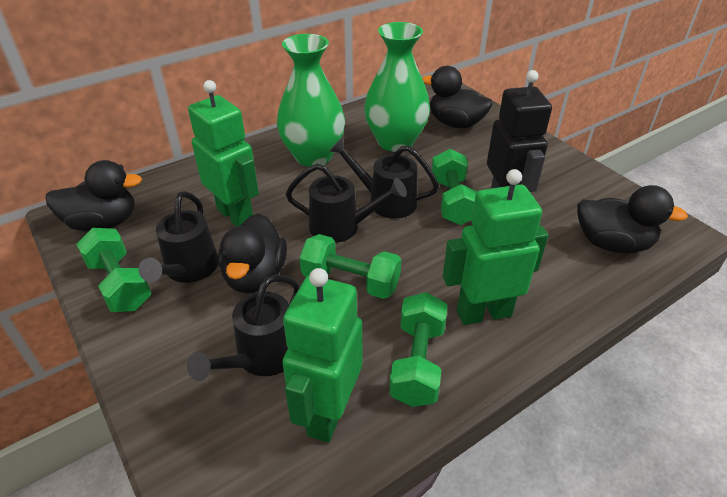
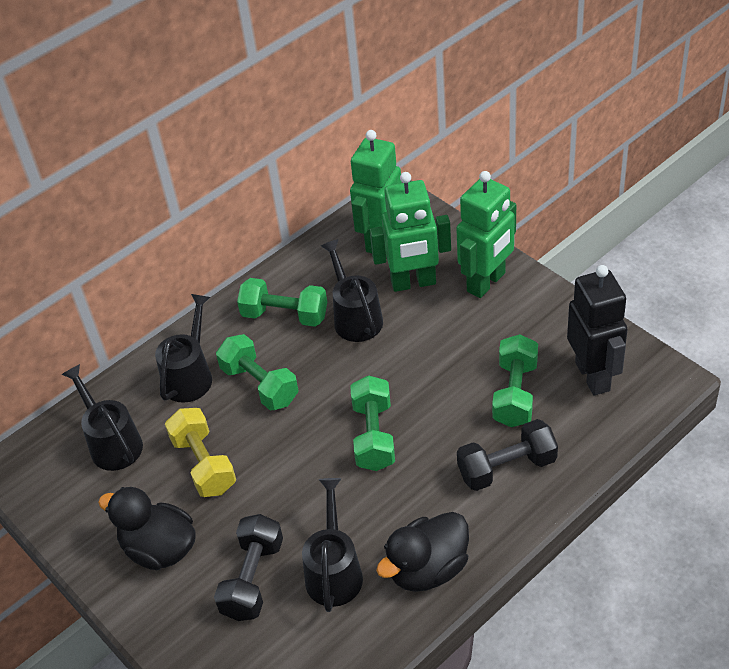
black duck: [45,160,142,231] [218,213,287,293] [422,66,493,129] [577,185,688,254] = 4 -> [98,487,196,570] [376,512,469,592] = 2
black dumbbell: none = 0 -> [214,514,283,621] [457,419,558,491] = 2
green vase: [277,34,345,167] [364,22,430,152] = 2 -> none = 0
yellow dumbbell: none = 0 -> [165,408,236,497] = 1

